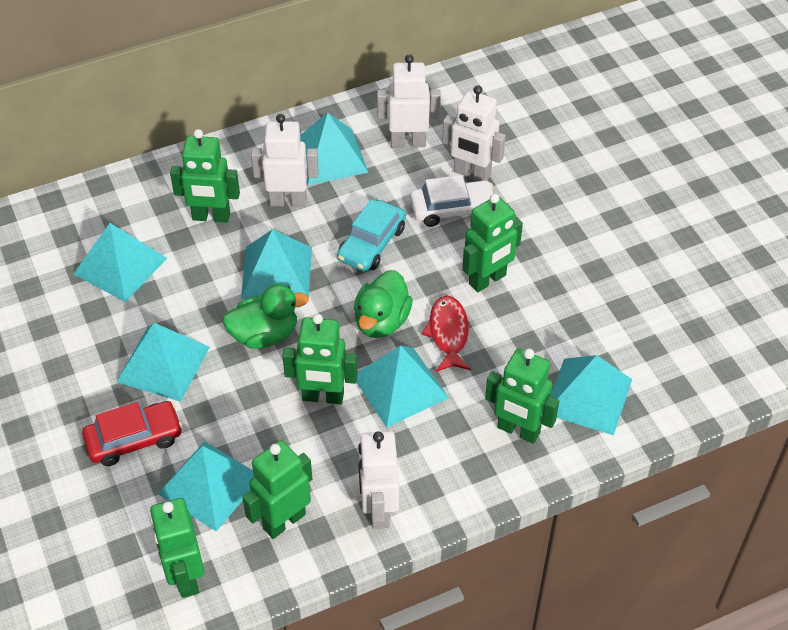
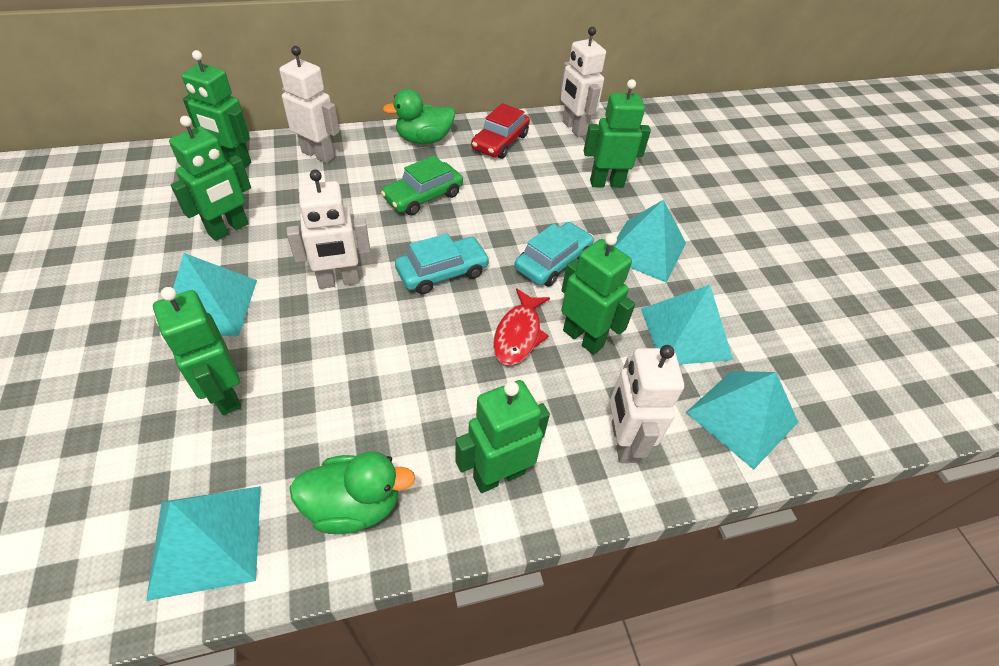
green car: none = 0 -> [381,155,463,216] = 1
turquoise car: [337,199,406,271] = 1 -> [395,233,490,294] [514,222,594,287] = 2
turquoise pyramid: [74,223,167,302] [116,323,210,402] [158,441,254,531] [241,229,312,299] [300,113,369,186] [356,345,449,428] [551,355,632,435] = 7 -> [146,486,261,601] [159,253,257,336] [613,200,686,283] [641,285,733,365] [686,371,798,470] = 5
white car: [410,175,493,227] = 1 -> none = 0

